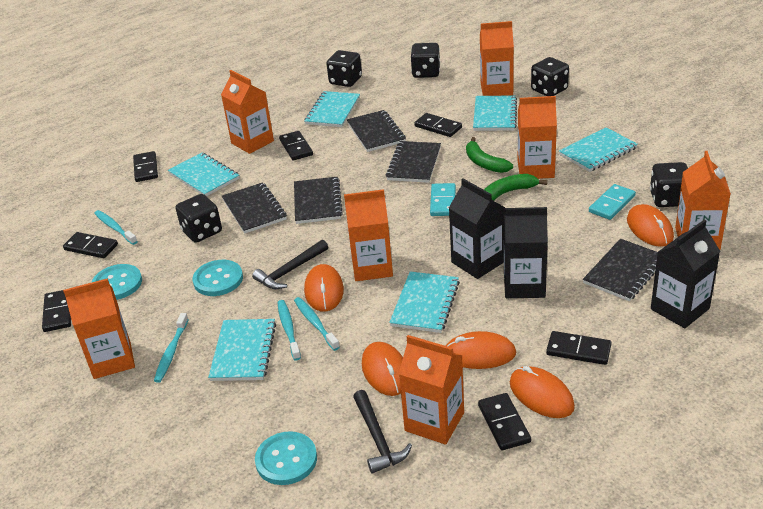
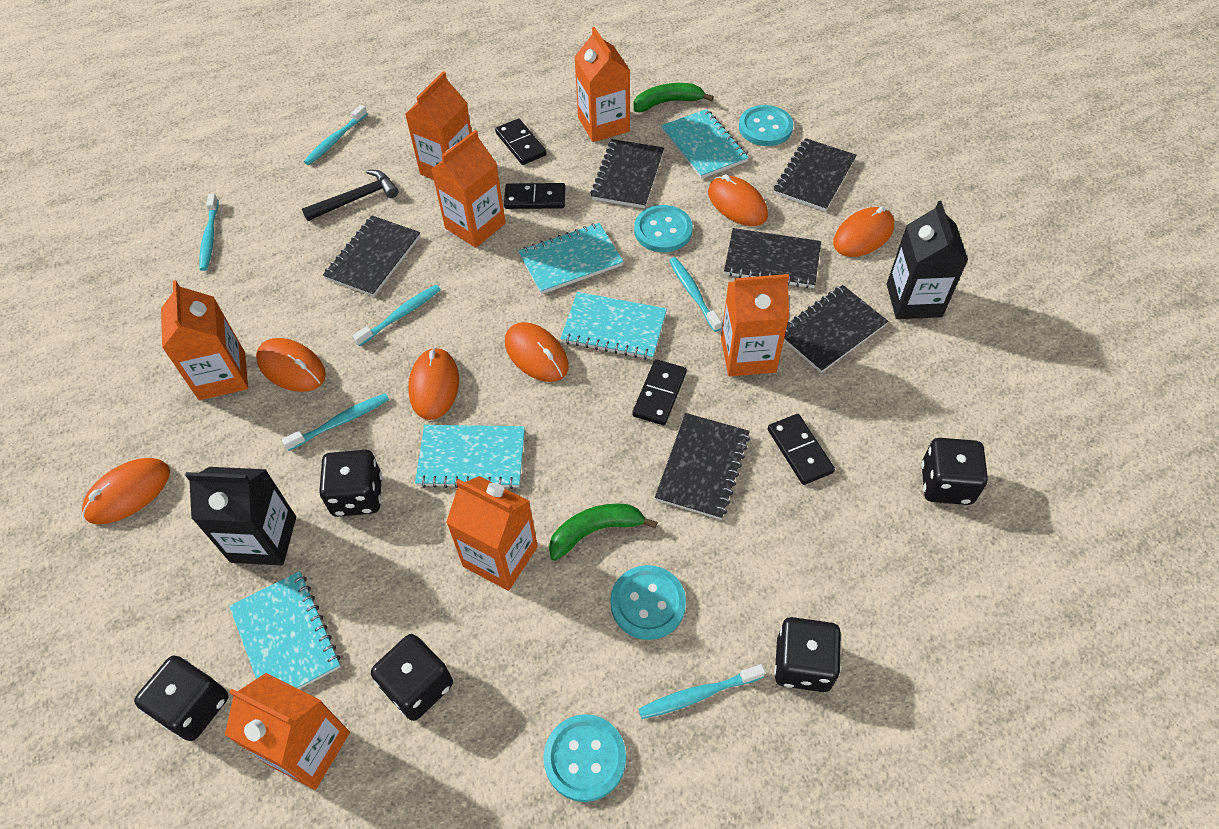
black carton: [449,178,505,279] [504,207,548,298] [651,220,720,328] = 3 -> [185,467,296,565] [887,201,968,319] = 2
black domino: [42,290,71,332] [63,232,118,258] [133,151,158,182] [279,131,313,160] [414,113,462,137] [478,393,531,450] [546,331,611,365] = 7 -> [495,119,547,165] [504,183,565,209] [632,359,687,425] [768,414,835,485] = 4
black hammer: [252,240,328,289] [353,390,412,474] = 2 -> [302,170,398,221] = 1
black notebook: [222,182,287,234] [294,177,343,224] [347,110,406,152] [386,141,441,183] [583,239,658,301] = 5 -> [323,216,421,297] [590,139,664,208] [655,413,750,520] [724,228,821,288] [774,138,857,211] [784,285,888,373] = 6
orange mouse: [304,264,344,312] [362,342,403,396] [446,331,516,369] [510,366,575,418] [627,204,674,247] = 5 -> [82,458,170,524] [256,338,326,392] [408,347,459,420] [505,322,569,382] [708,174,768,226] [833,206,894,257] = 6
turquoise button: [91,264,142,300] [193,260,243,296] [255,431,317,485] = 3 -> [543,714,626,802] [610,565,686,640] [634,205,693,252] [739,105,793,146] = 4
turquoise domino: [430,183,456,216] [589,184,636,220] = 2 -> none = 0
turquoise notebook: [168,153,239,196] [208,319,276,381] [304,91,360,127] [389,272,460,333] [473,95,517,131] [559,127,638,172] = 6 -> [229,571,341,689] [415,425,525,489] [518,223,623,294] [560,292,667,360] [661,109,749,179] = 5
turquoise toothbrush: [94,210,138,245] [154,313,189,383] [277,300,301,360] [294,297,340,351] = 4 -> [199,194,219,271] [282,393,389,451] [304,105,367,165] [353,285,441,346] [639,664,765,719] [669,257,722,332] = 6

